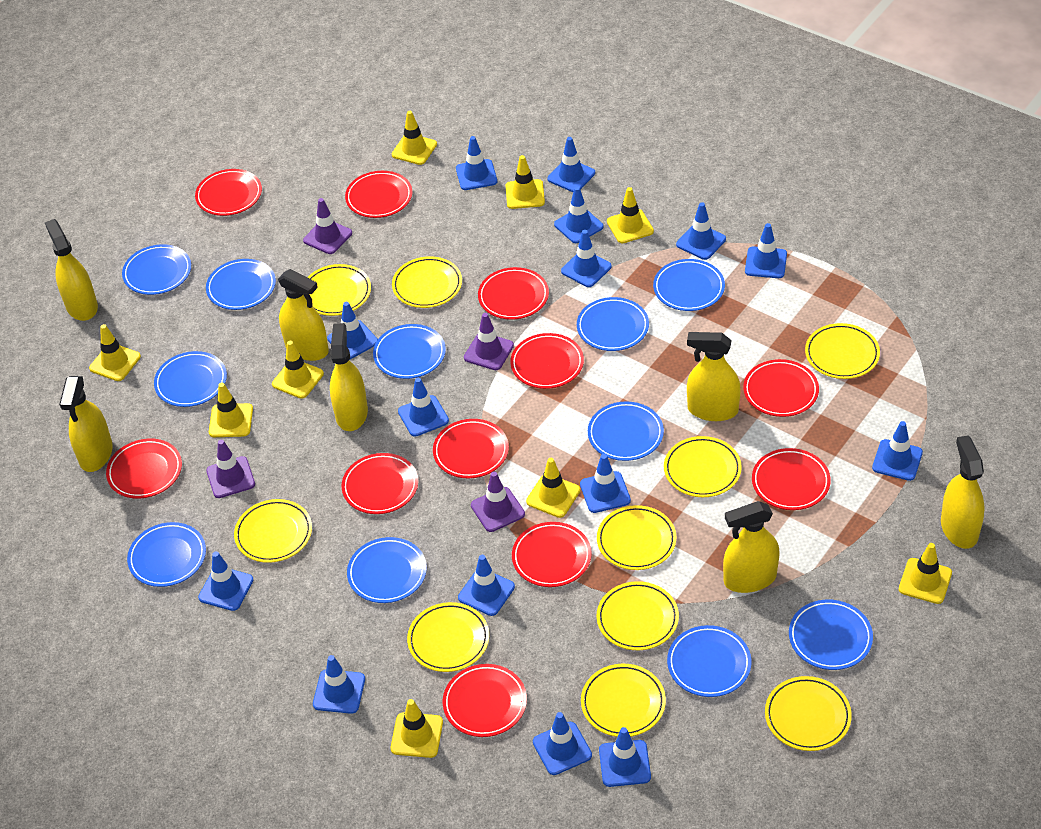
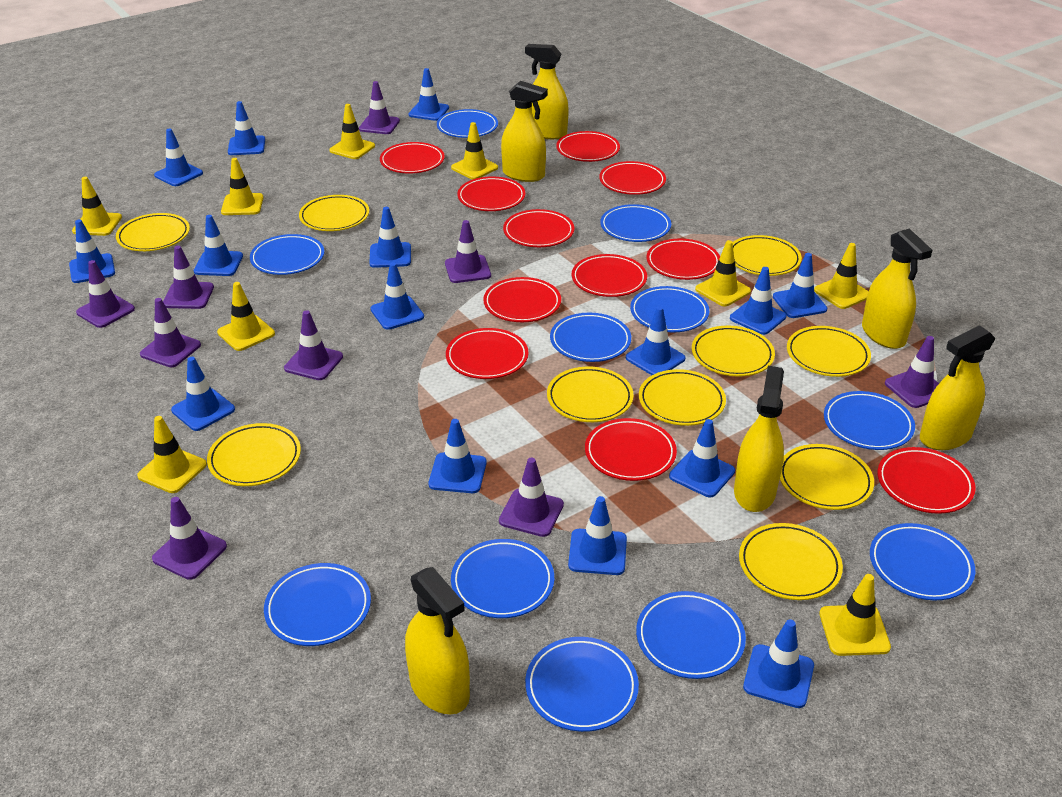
purple traffic cone: [206,440,255,498] [303,198,352,254] [464,313,514,370] [471,472,525,532] = 4 -> [76,260,135,328] [140,298,201,367] [152,497,227,580] [163,246,214,309] [284,310,343,380] [359,81,400,134] [445,220,491,283] [499,458,564,537] [885,336,939,408] = 9
yellow spray bottle: [45,219,98,321] [59,376,113,472] [278,269,329,361] [330,323,368,431] [687,332,741,421] [723,501,780,593] [941,435,985,549] = 7 -> [405,567,470,714] [501,81,548,182] [525,44,569,139] [734,366,784,512] [862,229,933,349] [920,325,995,450] = 6

